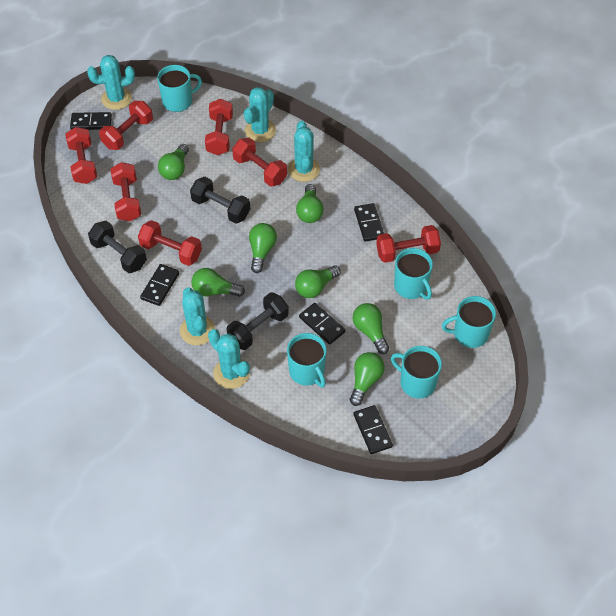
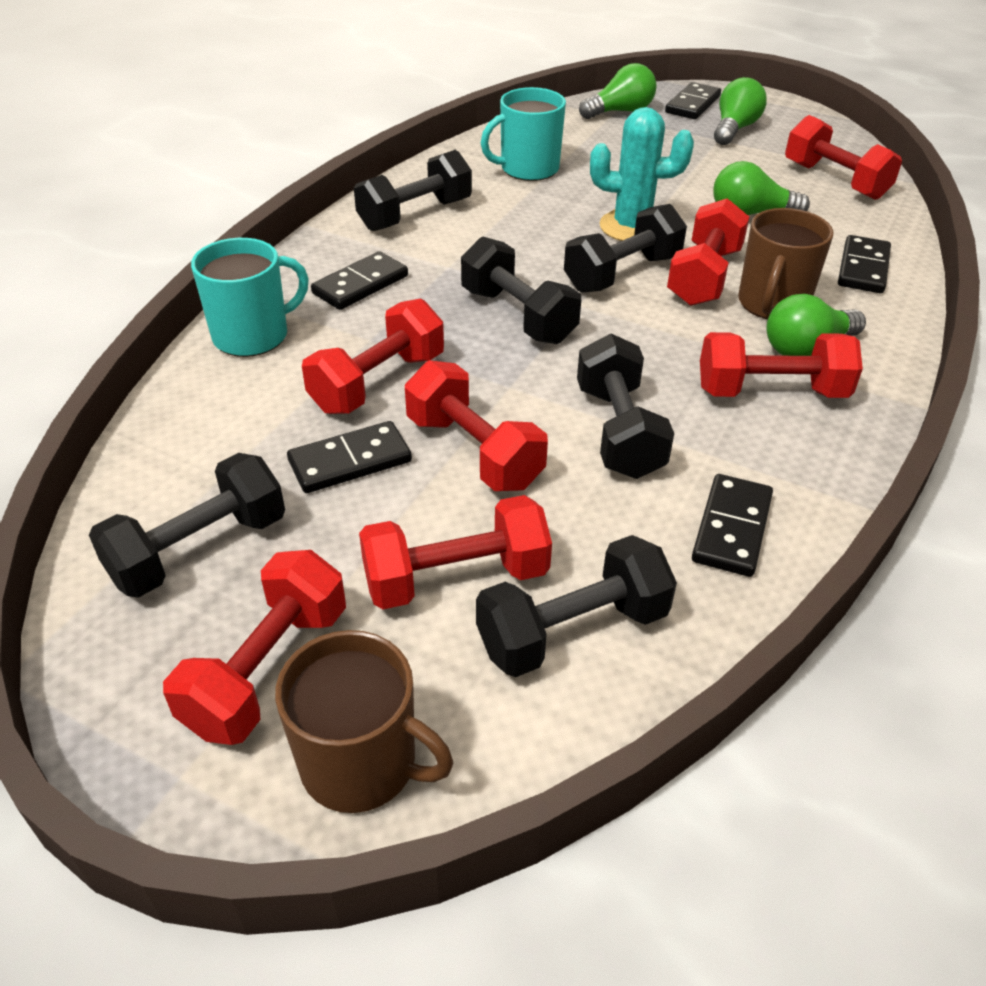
black dumbbell: [88,221,147,273] [190,177,250,224] [227,292,289,350] = 3 -> [89,453,285,598] [354,150,472,231] [461,236,581,344] [476,535,677,677] [564,204,687,293] [577,334,674,479] = 6
brown mug: none = 0 -> [275,630,453,813] [738,208,834,319] = 2
green light bulb: [158,144,189,180] [191,268,245,297] [249,223,277,273] [295,265,341,298] [296,184,324,223] [350,352,385,406] [353,303,389,354] = 7 -> [579,63,657,119] [714,77,767,145] [714,161,810,215] [767,294,866,356] = 4
turquoise cactus: [87,55,135,110] [180,287,215,345] [208,329,250,389] [244,87,276,142] [288,121,320,182] = 5 -> [590,107,694,241] = 1
turquoise mug: [157,65,202,112] [287,333,326,387] [391,346,442,398] [394,248,433,300] [442,296,496,348] = 5 -> [191,238,309,357] [481,87,566,181] = 2

